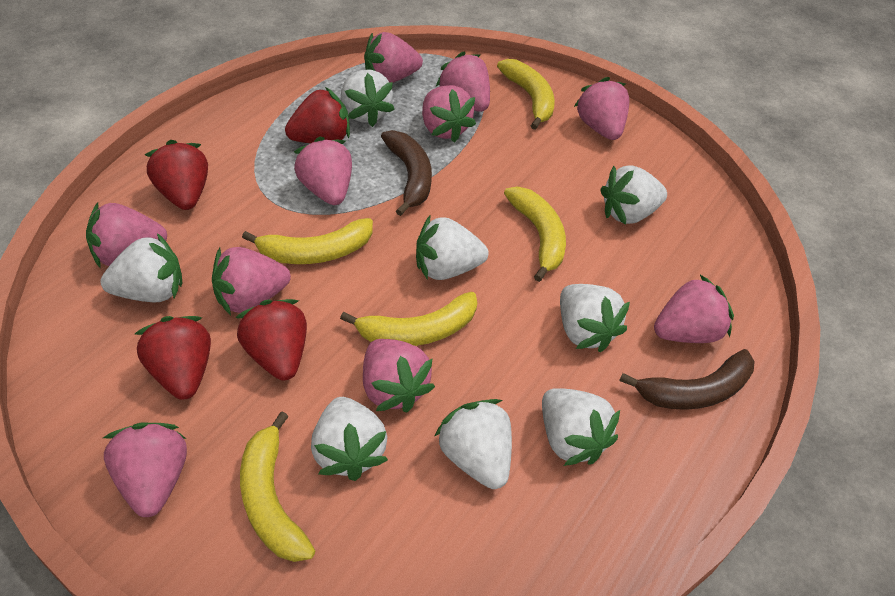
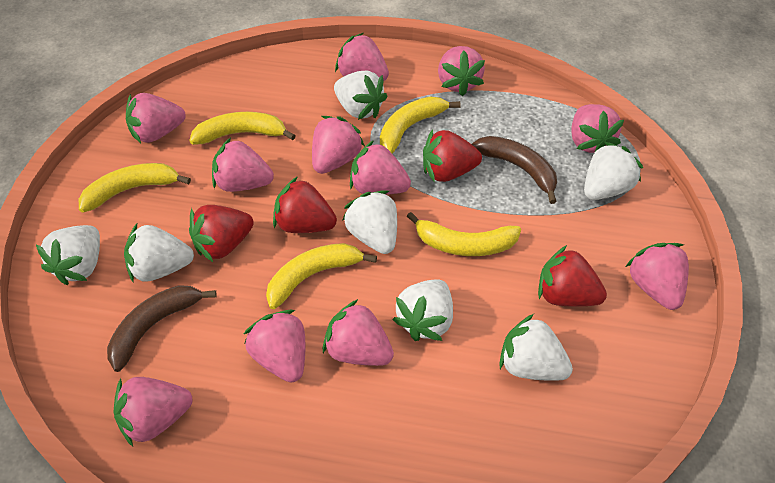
pink strawberry: [86,203,167,267] [103,423,187,517] [212,247,291,315] [294,137,352,205] [363,339,435,413] [364,32,423,83] [422,85,476,143] [436,52,490,112] [574,77,629,140] [654,275,734,343] = 10 -> [114,377,193,447] [126,93,186,143] [212,137,274,192] [244,310,305,382] [312,116,365,174] [323,299,394,366] [335,33,389,81] [350,140,411,195] [438,46,485,96] [571,104,624,153] [626,243,689,310] = 11
white strawberry: [100,233,182,302] [311,397,388,481] [341,70,395,127] [416,216,488,280] [435,399,512,489] [542,388,620,466] [560,284,630,352] [600,165,667,225] = 8 -> [36,225,100,285] [124,224,194,282] [334,71,388,120] [342,190,397,254] [392,280,453,341] [499,314,573,381] [584,142,643,200] = 7

